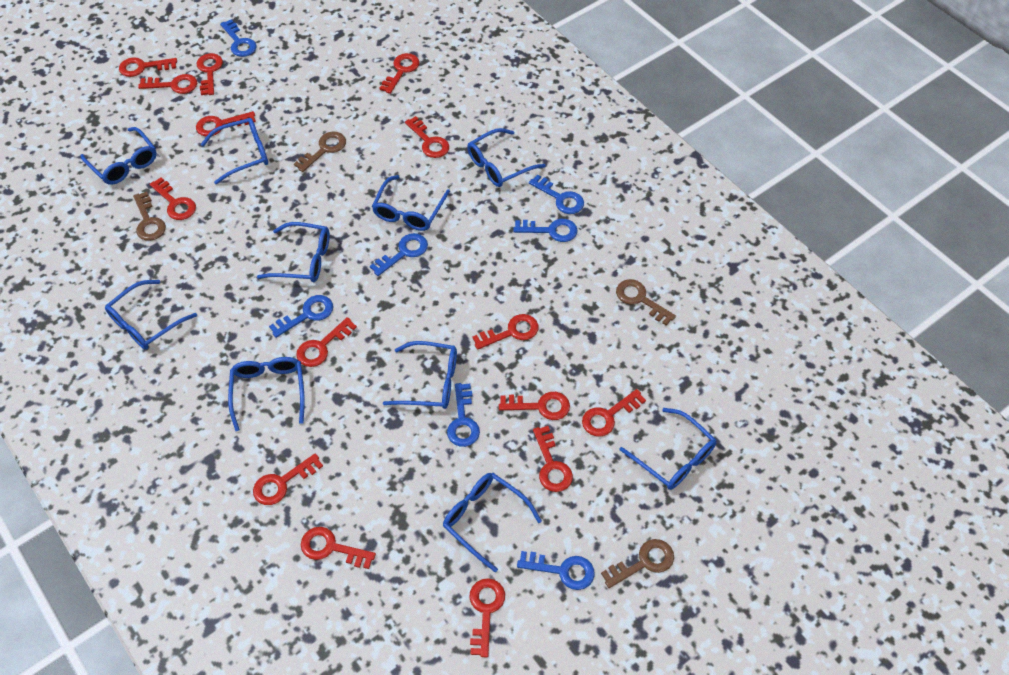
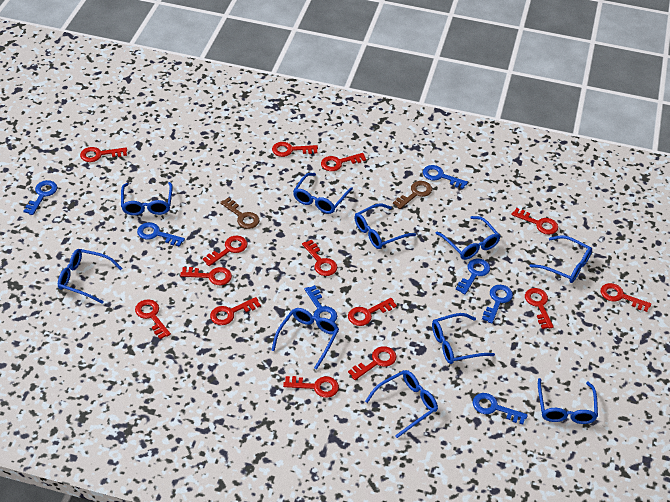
brown key: [133,192,166,241] [294,132,346,172] [601,539,674,588] [616,279,676,326] = 4 -> [220,197,259,229] [393,181,432,209] = 2
red key: [119,57,177,77] [138,74,197,94] [150,177,196,220] [196,111,256,136] [197,53,223,95] [253,453,323,505] [296,317,357,367] [301,527,376,569] [379,53,419,94] [405,116,449,158] [469,578,505,657] [472,314,539,350] [499,392,570,420] [533,426,573,492] [582,389,646,436] = 15 -> [80,147,127,162] [135,299,171,339] [180,267,232,285] [203,236,248,266] [210,297,261,325] [272,142,318,157] [283,376,339,398] [302,240,337,276] [321,153,366,171] [348,298,397,326] [348,346,397,380] [511,208,558,235] [525,288,554,329] [600,283,651,312] = 14

